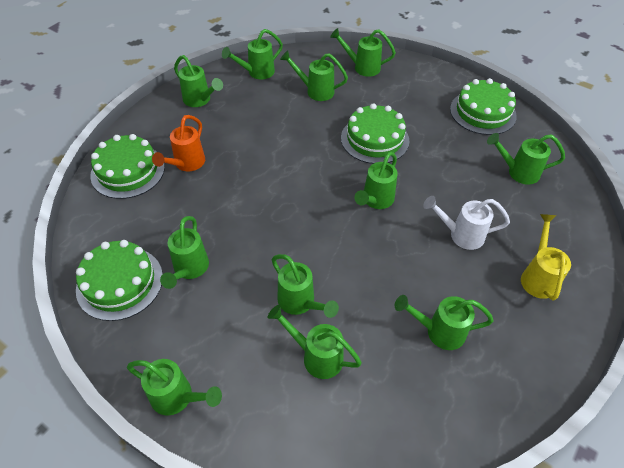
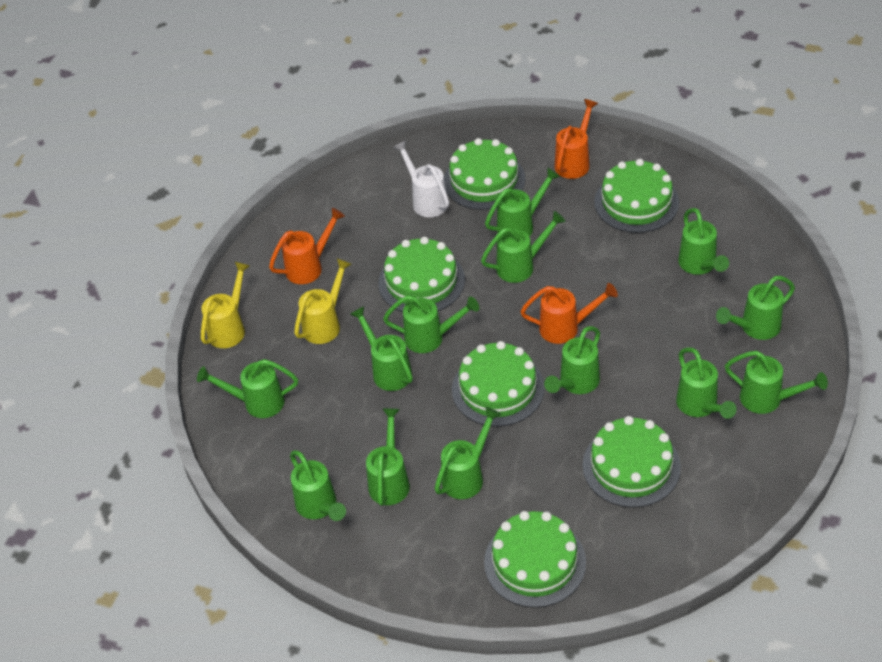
green cake: [76,240,163,321] [90,134,165,199] [341,103,409,164] [450,78,517,135] = 4 -> [378,237,465,312] [444,138,525,210] [452,341,545,427] [484,511,586,608] [582,416,681,508] [594,159,679,233] = 6
green watering can: [127,359,222,416] [160,216,209,289] [174,55,223,107] [222,29,283,79] [268,305,362,379] [272,254,339,318] [280,50,348,101] [330,28,396,77] [354,152,398,209] [395,295,494,350] [487,133,565,185] = 11 -> [197,359,298,418] [290,450,346,521] [350,306,413,391] [366,408,410,506] [383,295,479,353] [435,407,501,499] [481,211,566,283] [485,168,560,237] [544,326,600,394] [676,347,737,419] [678,208,729,275] [716,276,795,340] [725,351,828,414] = 13
orange watering can: [152,115,205,171] = 1 -> [269,208,345,284] [520,283,618,344] [555,99,598,179] = 3
yellow watering can: [521,214,571,301] = 1 -> [201,262,250,348] [294,258,351,344] = 2

